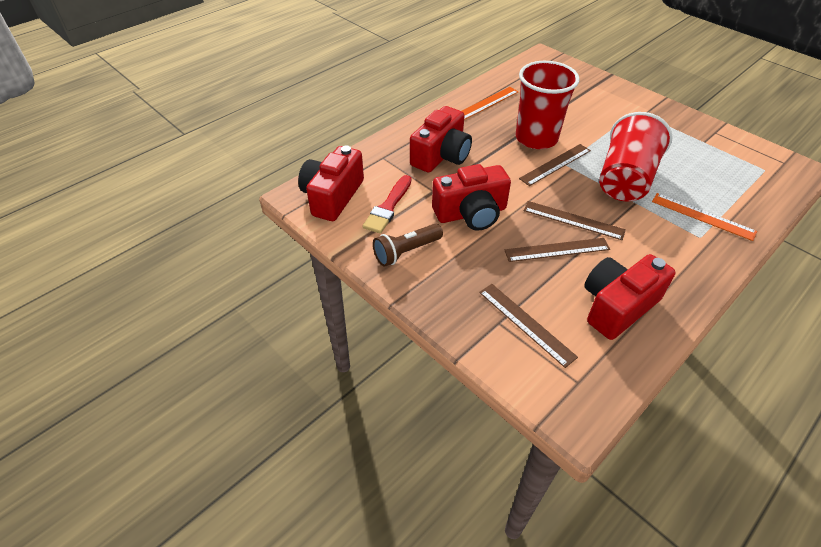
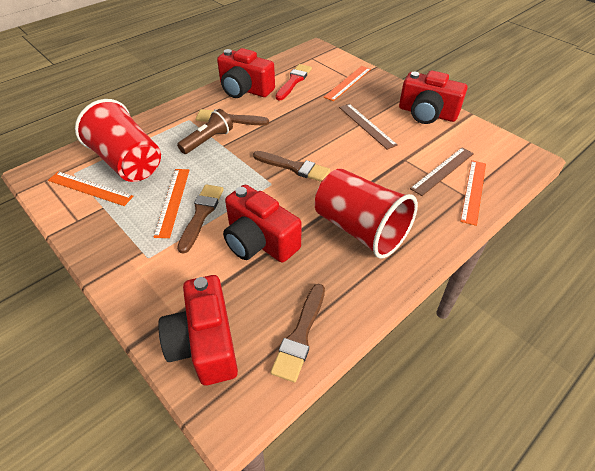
brown brush: none = 0 -> [177,184,224,254] [196,109,269,125] [253,151,330,182] [270,284,325,383] = 4
brown ruler: [479,284,578,368] [505,238,610,262] [519,144,591,186] [523,201,626,240] = 4 -> [339,104,398,150] [410,148,474,196] = 2
orange ruler: [462,87,519,120] [652,193,757,241] = 2 -> [48,171,134,206] [154,169,189,238] [324,66,371,101] [460,160,486,226] = 4

